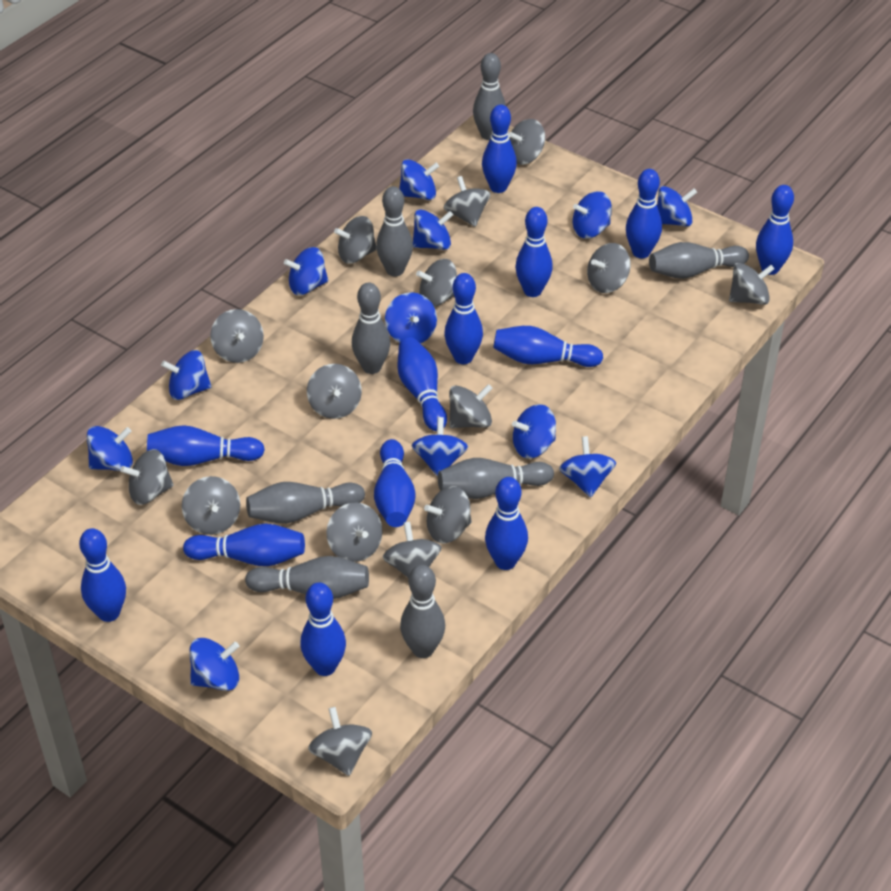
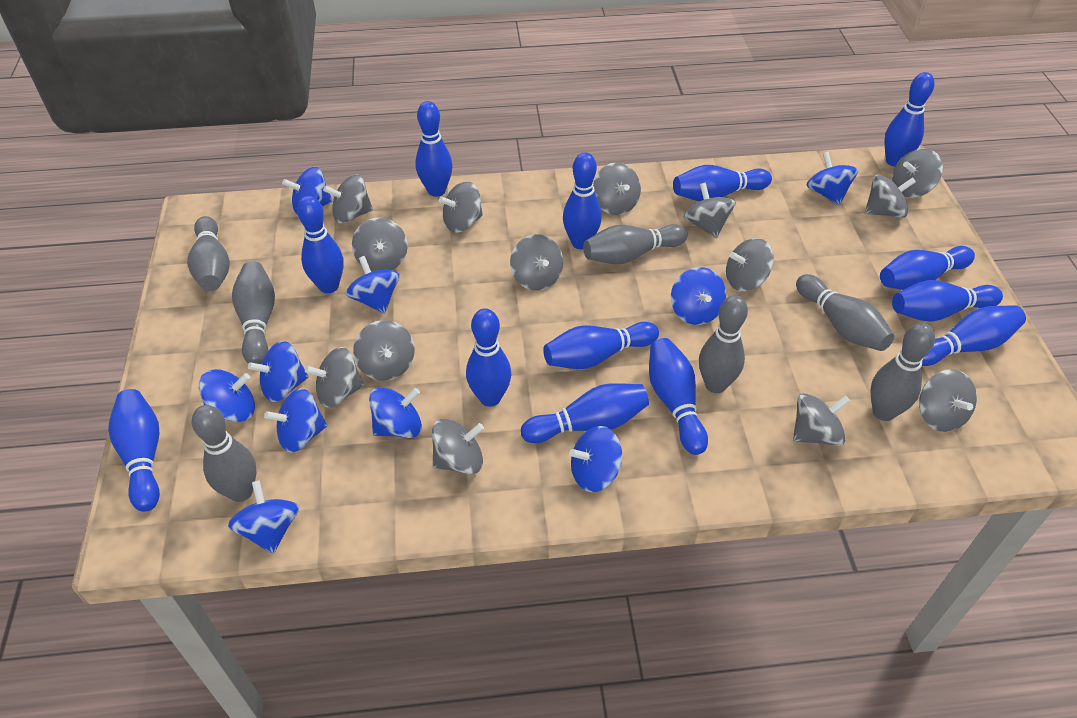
blue spinning top: [87,426,133,471] [161,350,211,400] [189,638,239,691] [284,247,328,295] [385,292,437,344] [399,159,439,200] [411,417,468,477] [413,209,453,250] [512,404,556,458] [559,436,616,497] [573,191,612,239] [657,186,697,227] = 12 -> [199,369,255,422] [228,480,299,554] [248,341,308,402] [264,388,327,453] [282,167,333,215] [346,256,400,314] [369,387,422,438] [569,426,622,492] [671,267,726,325] [806,152,858,205] = 10
grey bowling pin: [245,556,369,599] [246,482,365,524] [352,283,390,374] [376,186,413,276] [400,565,445,658] [438,458,554,499] [473,53,506,140] [649,242,749,279] = 8 -> [187,216,230,291] [192,405,256,502] [232,261,275,364] [583,224,688,264] [699,295,748,393] [796,274,894,351] [870,323,935,421] = 7
grey spinning top: [120,449,174,505] [182,476,241,535] [210,309,264,363] [307,364,362,419] [308,707,372,776] [327,502,382,562] [334,216,377,264] [383,522,442,578] [416,259,457,307] [424,486,472,544] [444,176,490,227] [449,384,493,428] [509,119,545,165] [587,243,631,293] [729,263,774,305] = 15 -> [305,347,364,407] [323,174,373,223] [352,218,408,272] [353,320,415,381] [432,419,484,474] [439,181,483,233] [510,234,563,291] [593,163,641,215] [684,183,736,238] [726,238,774,291] [793,393,850,446] [865,174,916,218] [892,149,943,198] [919,369,977,432] = 14

